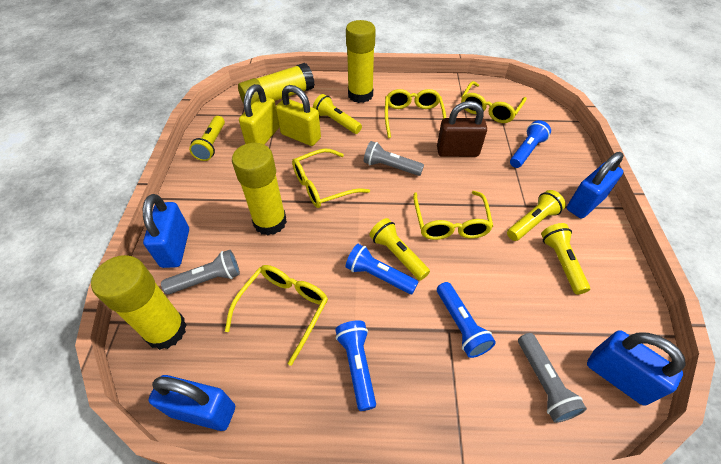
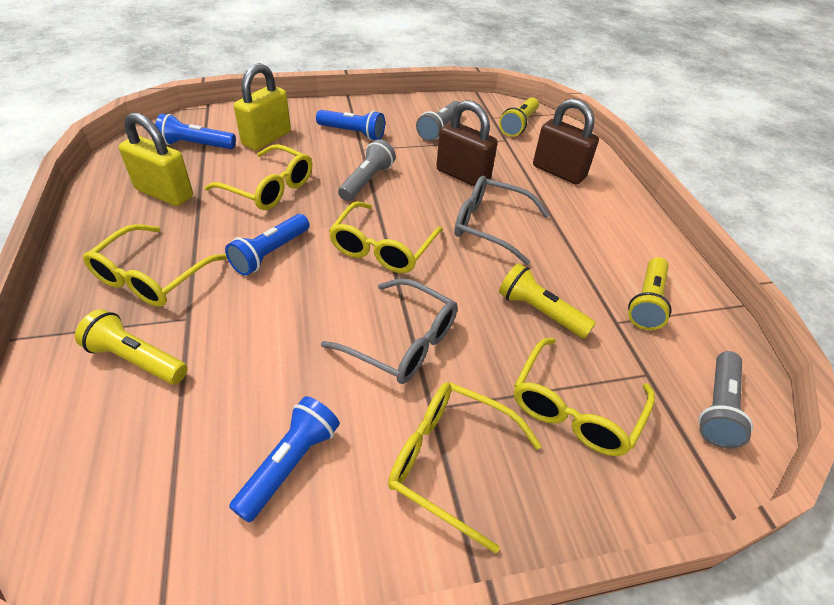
blue padlock: [143,194,189,268] [148,375,235,431] [567,152,624,219] [587,330,686,405] = 4 -> none = 0
brown padlock: [437,101,487,157] = 1 -> [436,100,498,187] [533,98,599,185] = 2
grey glasses: none = 0 -> [321,278,458,384] [454,176,550,265] = 2
yellow flashlight: [189,116,225,161] [313,94,362,134] [369,218,430,280] [507,190,566,241] [541,223,590,295] = 5 -> [75,309,188,384] [499,97,539,137] [499,263,596,338] [628,257,672,330] = 4
yellow glue stick: [91,255,187,350] [232,143,287,235] [238,63,315,105] [346,20,376,103] = 4 -> none = 0

